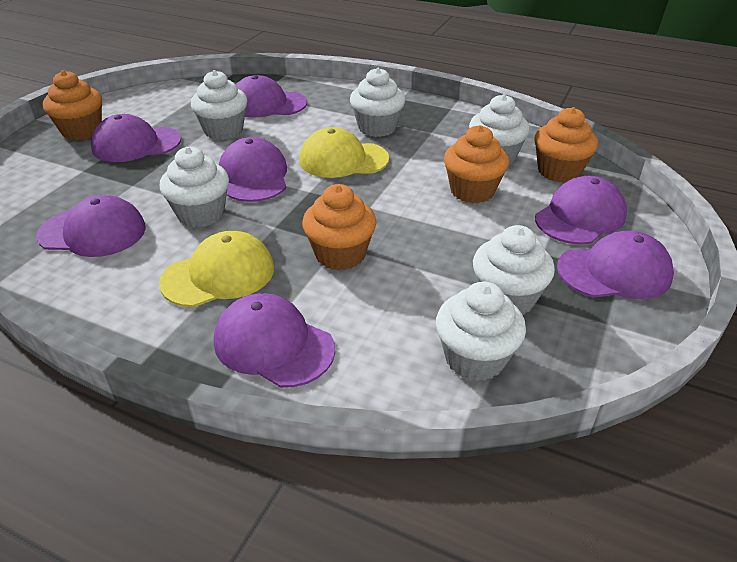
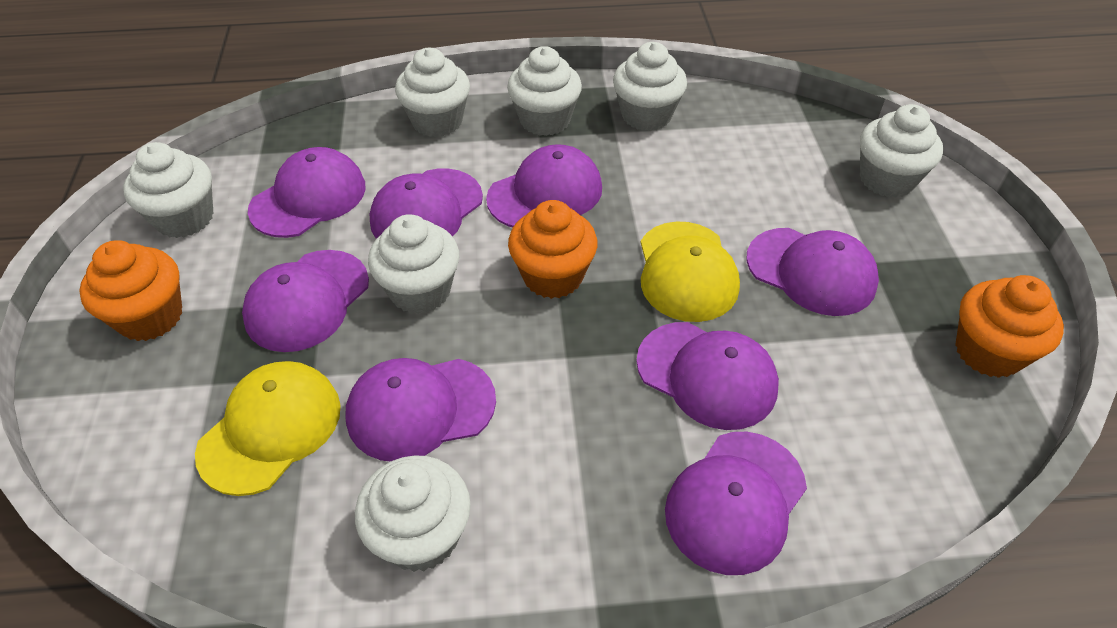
orange cupcake: [43,70,102,140] [302,184,376,271] [444,125,509,203] [534,107,598,183] = 4 -> [79,240,182,341] [508,200,597,299] [955,275,1064,378] = 3
purple cap: [36,195,146,257] [91,114,181,162] [214,293,335,388] [219,137,287,202] [236,75,307,117] [535,176,627,245] [557,231,674,299] = 7 -> [242,250,369,352] [248,147,366,238] [345,358,496,462] [370,169,483,239] [486,144,602,227] [636,322,779,430] [665,432,807,575] [746,228,879,316] = 8
white cupcake: [160,147,229,228] [191,70,248,140] [350,68,405,137] [436,281,526,381] [469,94,530,166] [473,225,555,315] = 6 -> [123,142,214,238] [355,455,471,572] [368,214,459,314] [395,48,470,137] [507,46,582,136] [613,42,687,131] [860,104,943,198] = 7

